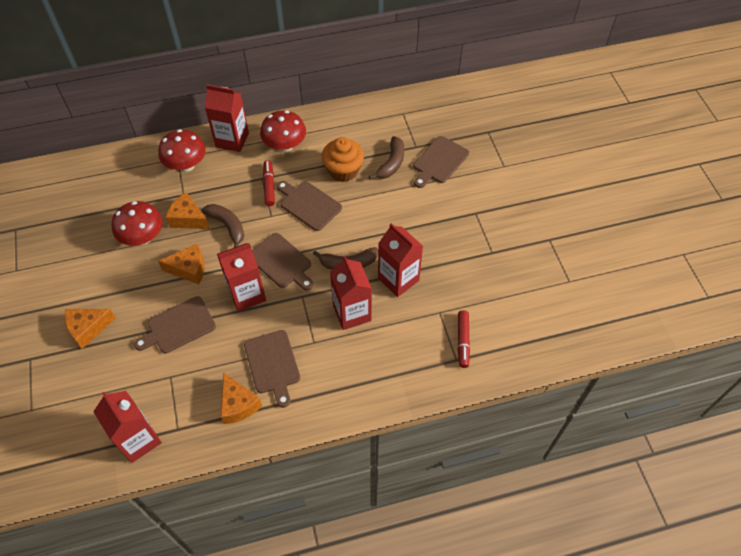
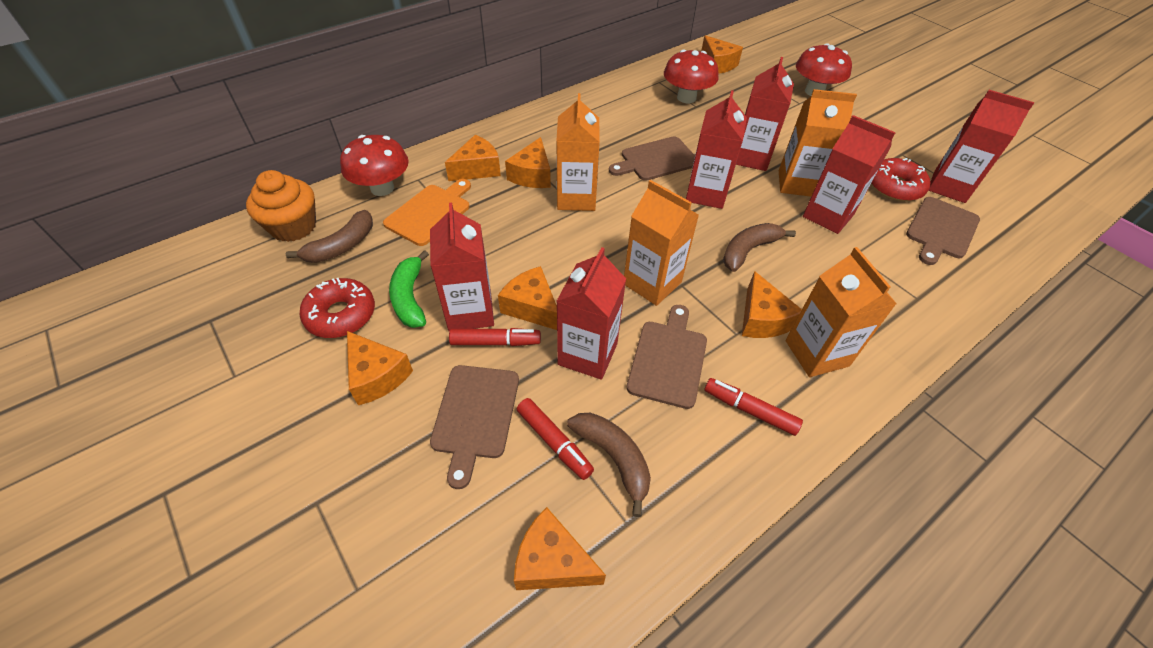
brown cutting board: [134,296,216,353] [244,330,300,408] [252,233,314,291] [277,181,342,231] [413,136,469,188] = 5 -> [430,365,519,489] [609,136,695,181] [627,305,707,409] [906,197,980,265] = 4
green banana: none = 0 -> [389,250,429,328] = 1
orange carton: none = 0 -> [556,93,600,211] [624,180,699,306] [779,89,857,197] [785,247,897,377] = 4
orange cheese: [65,309,116,349] [158,244,205,284] [165,192,210,229] [221,373,262,424] = 4 -> [347,331,413,405] [445,135,501,181] [498,266,557,330] [505,137,551,188] [514,507,606,590] [701,35,743,74] [742,271,802,338] = 7
orange cutting board: none = 0 -> [383,179,471,246] = 1
red carton: [93,391,162,463] [205,84,249,152] [217,243,266,312] [330,256,372,330] [378,223,423,297] = 5 -> [430,203,494,331] [557,247,626,380] [686,90,747,209] [736,57,794,171] [803,115,896,234] [928,90,1034,203] = 6
red donut: none = 0 -> [300,278,375,338] [871,158,931,201] = 2
red marker: [263,160,275,206] [458,310,470,368] = 2 -> [449,328,541,346] [517,398,594,480] [704,378,803,436] = 3

